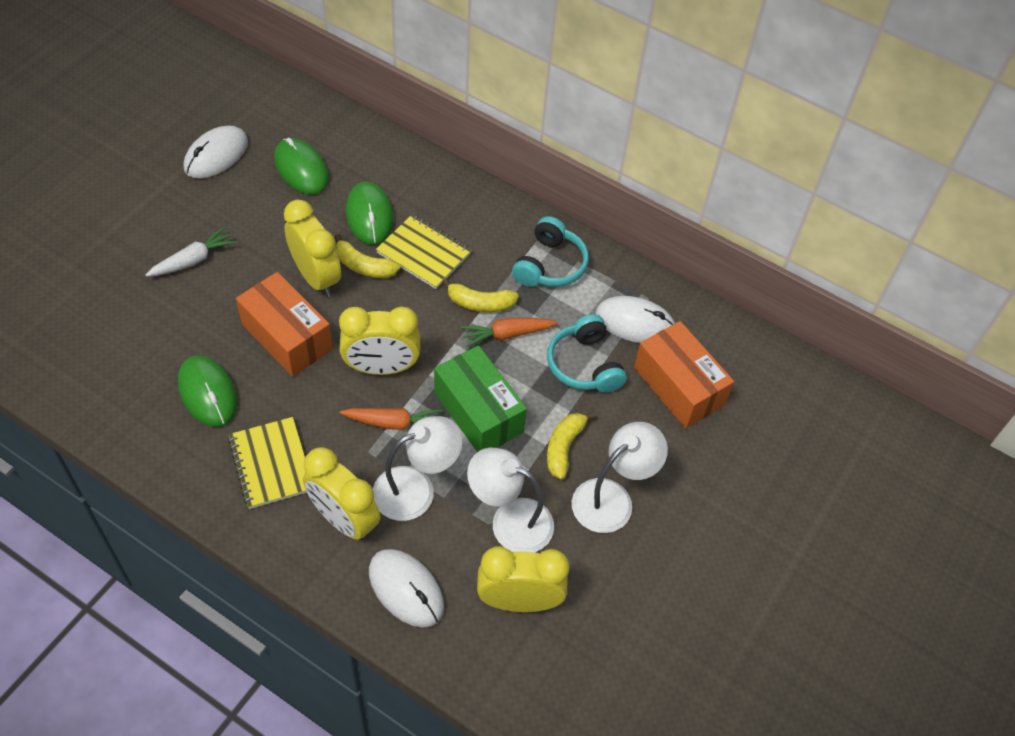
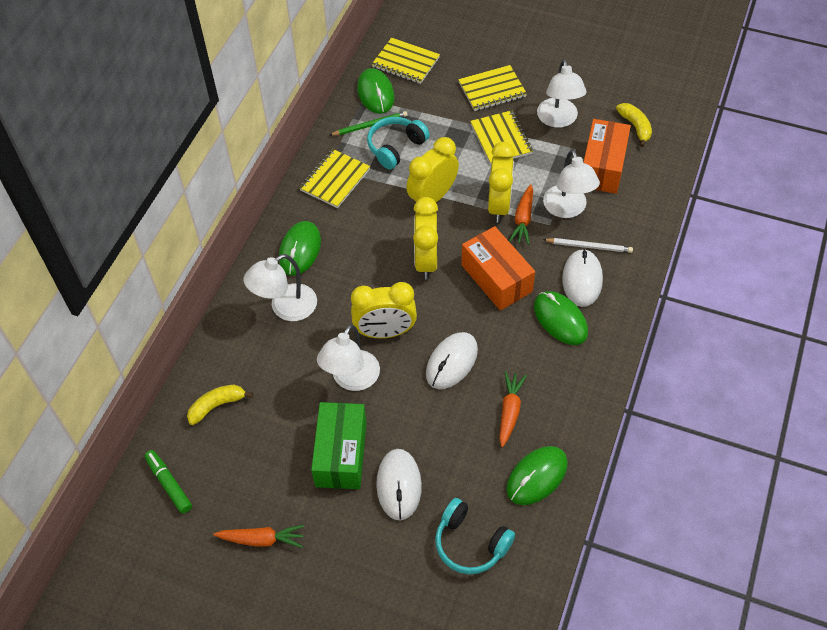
green marker: none = 0 -> [144,450,192,514] = 1
green mouse: [178,355,237,427] [274,138,329,195] [346,182,394,245] = 3 -> [279,221,321,276] [357,68,394,114] [506,446,568,505] [534,291,588,345] = 4
green pencil: none = 0 -> [330,111,408,136] = 1
orange carrot: [340,408,443,430] [461,318,558,348] = 2 -> [213,525,304,548] [499,371,527,447] [509,185,533,245] = 3
white carrot: [146,226,237,277] = 1 -> none = 0
white lamp: [373,416,463,521] [467,448,554,552] [572,422,668,533] = 3 -> [243,254,317,321] [317,324,380,391] [537,59,587,128] [543,150,600,218] = 4
white pencil: none = 0 -> [543,238,633,253] = 1
yellow banana: [335,234,400,278] [442,278,519,312] [547,412,596,479] = 3 -> [187,385,253,425] [616,103,652,147] = 2
yellow notebook: [228,417,307,509] [376,214,472,289] = 2 -> [299,149,370,208] [372,38,440,84] [458,65,527,111] [470,110,533,165] = 4

